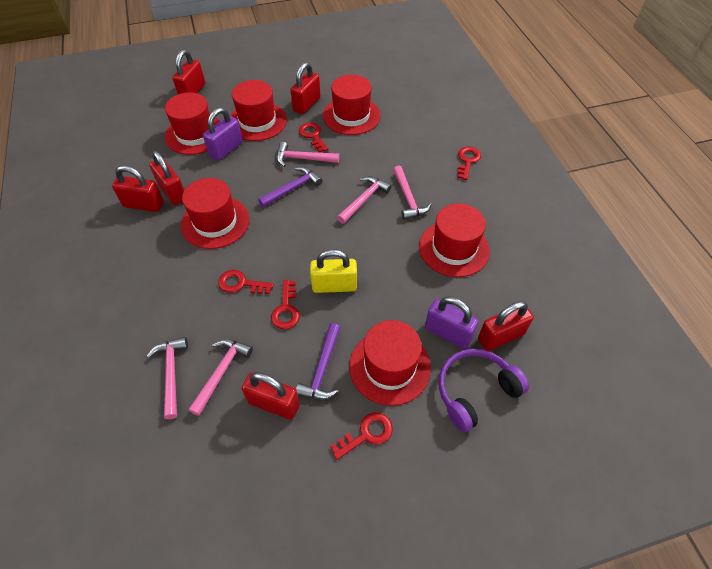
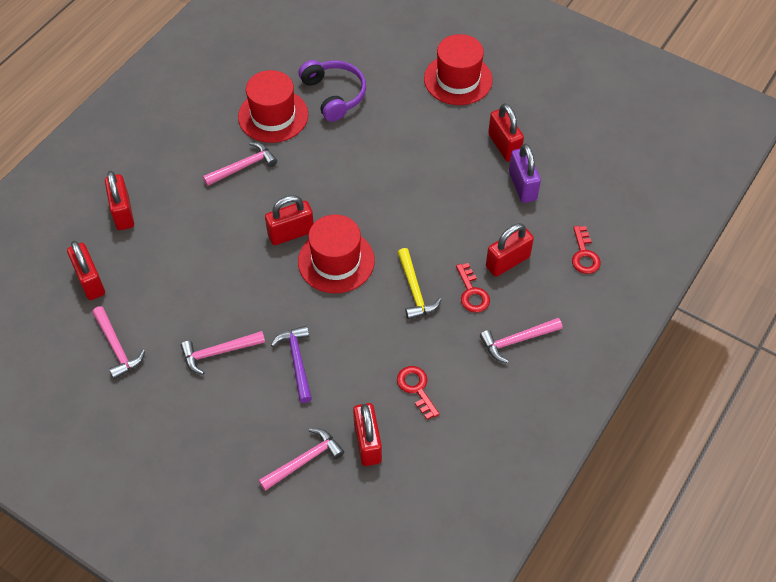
purple hammer: [258,167,322,207] [296,323,341,400] = 2 -> [271,326,312,403] = 1
purple padlock: [203,108,243,161] [425,296,479,349] = 2 -> [509,144,541,203] = 1
red hat: [165,92,220,155] [181,178,249,249] [230,80,287,141] [323,75,381,135] [349,320,431,406] [419,203,490,277] = 6 -> [238,70,308,143] [298,215,375,293] [424,34,493,105] = 3
red key: [218,270,274,294] [271,280,300,329] [299,122,328,153] [330,412,393,460] [457,146,481,180] = 5 -> [397,366,439,420] [456,263,490,313] [572,226,601,274] = 3
yellow hammer: none = 0 -> [397,248,442,320] = 1
yellow padlock: [310,249,357,293] = 1 -> none = 0

